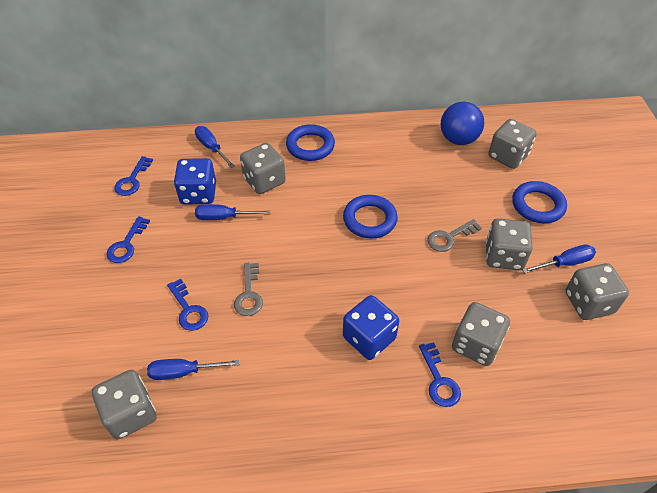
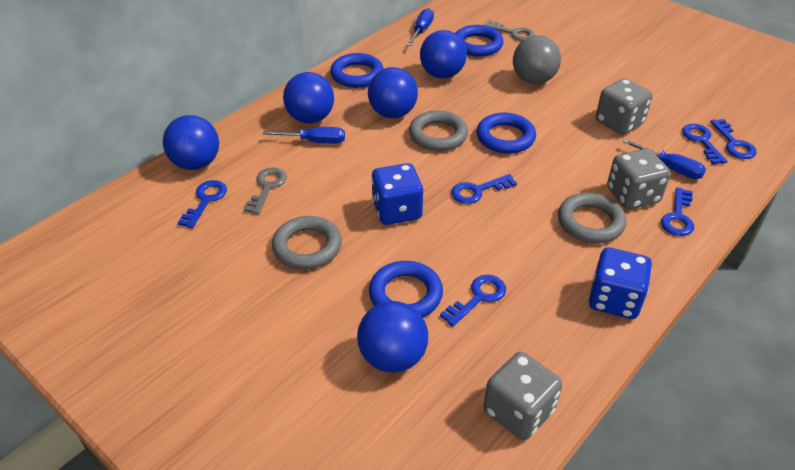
blue ball: [441,102,484,145] = 1 -> [163,115,219,170] [283,72,334,123] [357,301,428,373] [368,67,418,118] [420,30,467,78] = 5
blue key: [106,216,150,263] [114,156,153,196] [167,279,208,331] [419,342,461,407] = 4 -> [178,180,227,228] [440,275,506,327] [451,174,517,204] [661,187,694,236] [682,124,728,165] [710,119,757,159] = 6
blue ring: [286,124,335,161] [343,195,398,239] [512,181,567,223] = 3 -> [330,53,384,88] [369,261,443,317] [456,25,504,57] [477,113,536,154] = 4
blue screwdriver: [147,359,240,380] [195,126,235,168] [195,204,271,220] [522,244,596,273] = 4 -> [263,127,345,144] [407,8,434,46] [622,139,706,179] = 3
grey ball: none = 0 -> [513,36,561,84] = 1
grey dice: [92,370,156,439] [240,143,286,194] [452,302,510,366] [486,218,533,270] [488,119,537,169] [565,263,629,320] = 6 -> [484,352,562,440] [596,78,652,135] [607,149,670,209] = 3
grey ring: none = 0 -> [272,216,342,269] [409,110,468,151] [558,193,626,243] = 3

